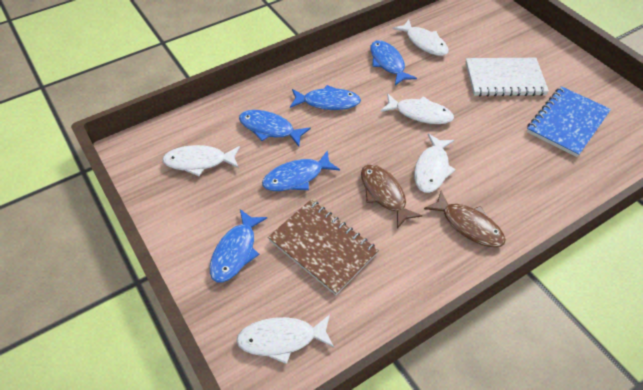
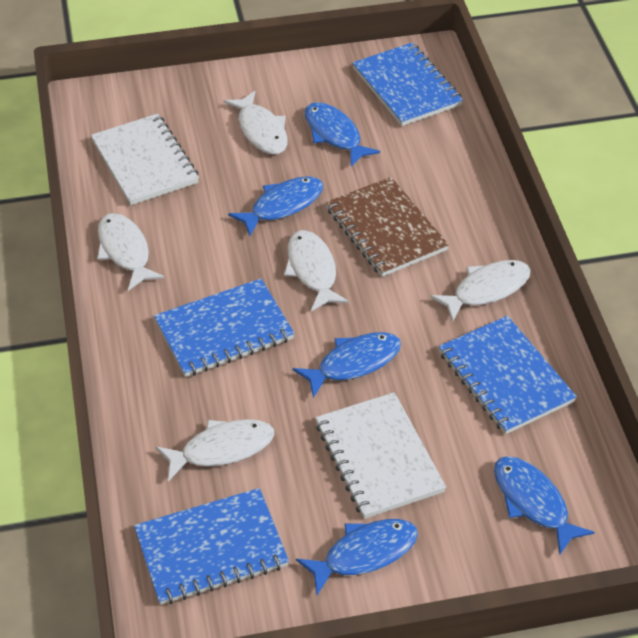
blue notebook: [527,86,611,157] = 1 -> [134,488,289,605] [154,279,295,377] [353,43,463,126] [439,316,577,434] = 4
brown fish: [361,164,422,228] [424,191,506,247] = 2 -> none = 0
white notebook: [465,58,549,96] = 1 -> [91,114,199,205] [315,392,446,519] = 2

